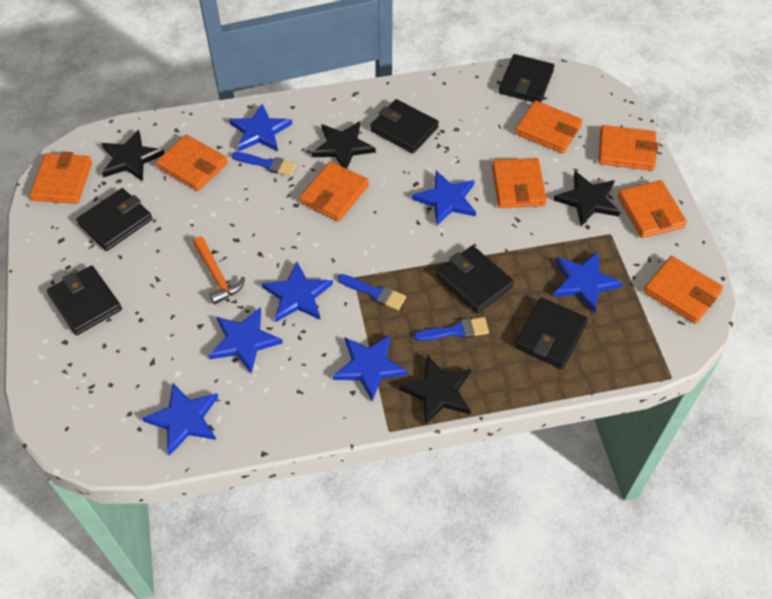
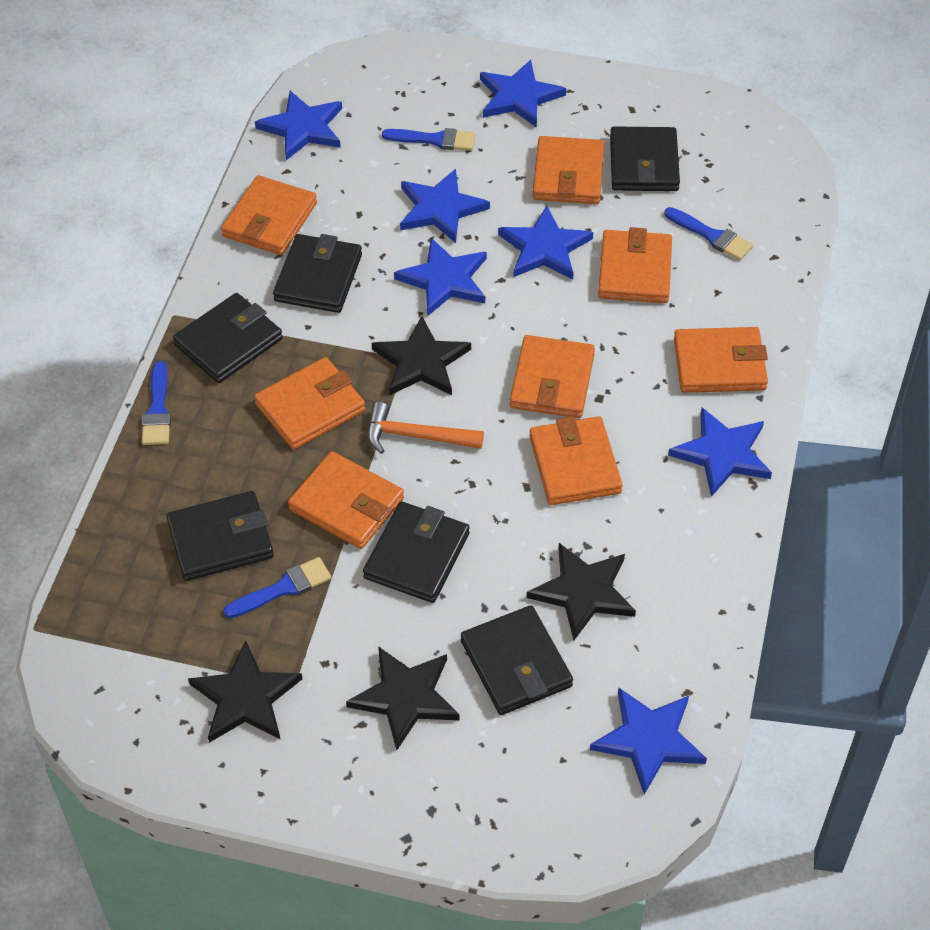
blue brush: [232,152,296,176] [337,274,406,310] [414,317,489,341] = 3 -> [142,361,171,445] [224,557,331,618] [382,128,475,151] [664,207,753,260] = 4

